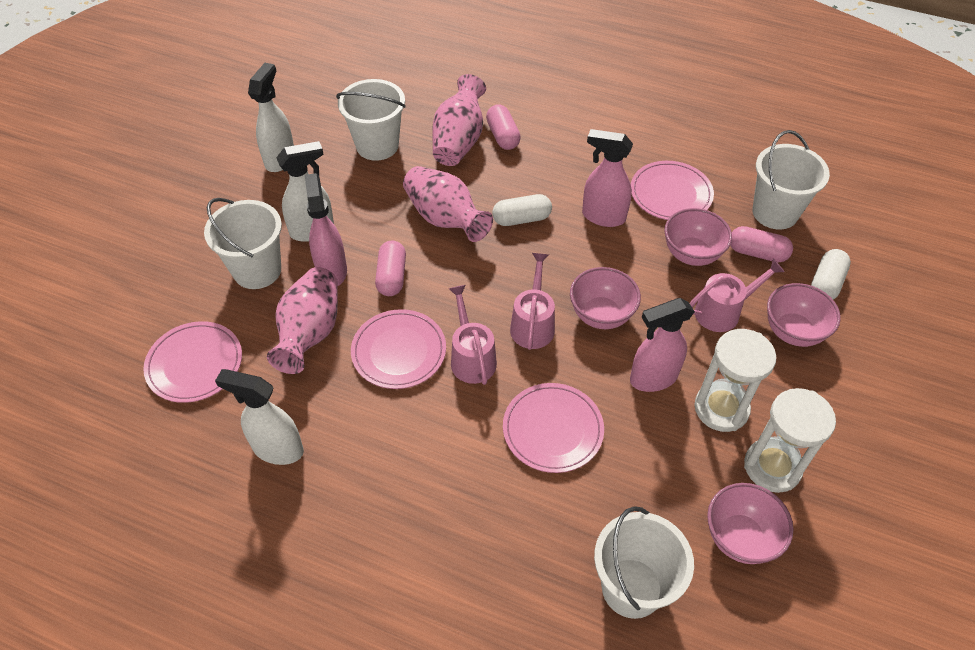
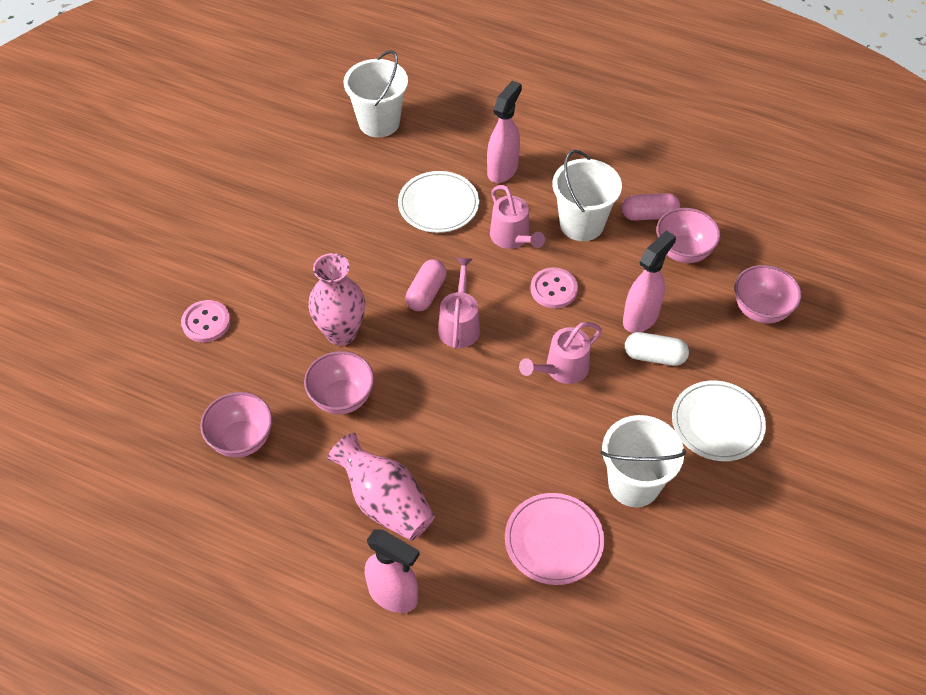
pink button: none = 0 -> [181,300,231,342] [530,267,578,308] = 2
pink capsule: [375,240,406,296] [486,104,521,150] [730,226,793,262] = 3 -> [405,259,447,311] [622,193,680,221] = 2
pink plate: [143,321,242,403] [351,309,446,389] [503,383,604,473] [631,161,714,220] = 4 -> [505,493,604,585] = 1
pink vase: [267,267,338,374] [403,166,493,242] [432,74,486,166] = 3 -> [309,253,365,346] [328,433,435,541] = 2
white bucket: [204,198,282,289] [336,79,406,161] [594,506,694,619] [752,130,830,229] = 4 -> [343,50,408,137] [552,150,622,241] [601,415,686,507] = 3
white capsule: [492,194,552,226] [811,249,851,300] = 2 -> [625,332,689,366] = 1
white hourglass: [694,329,776,432] [744,388,836,493] = 2 -> none = 0
white plate: none = 0 -> [398,171,479,233] [672,381,766,461] = 2
white spray bottle: [215,369,304,465] [248,63,294,172] [276,141,334,242] = 3 -> none = 0

